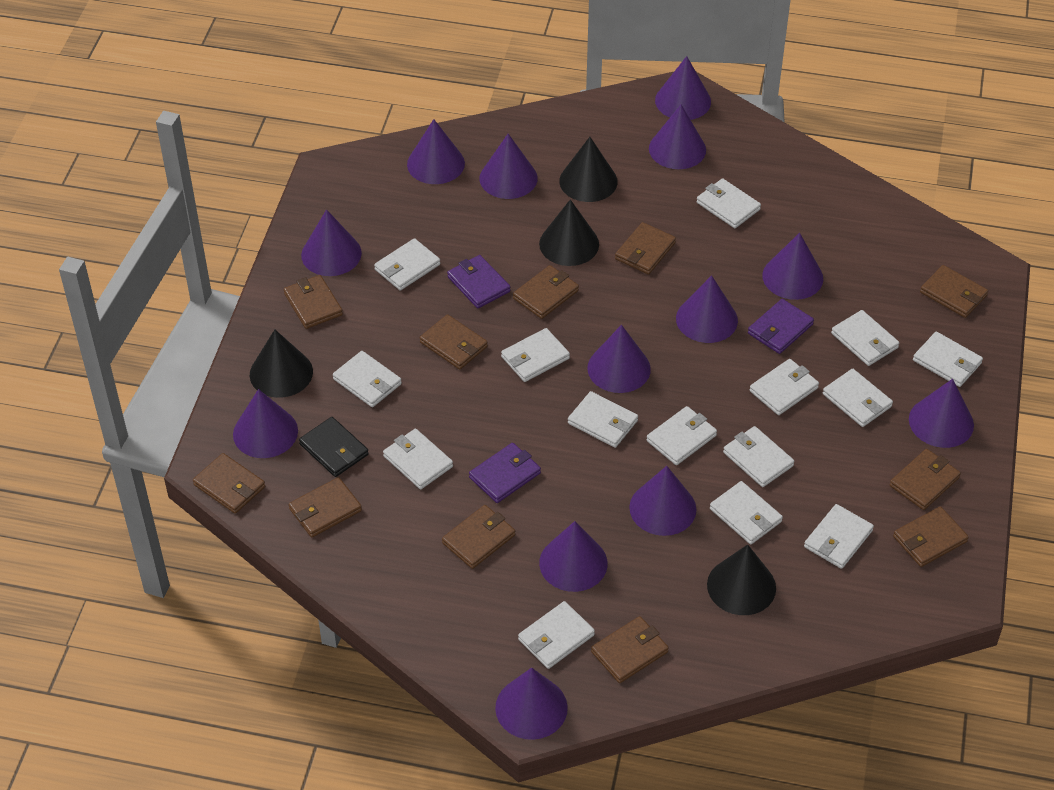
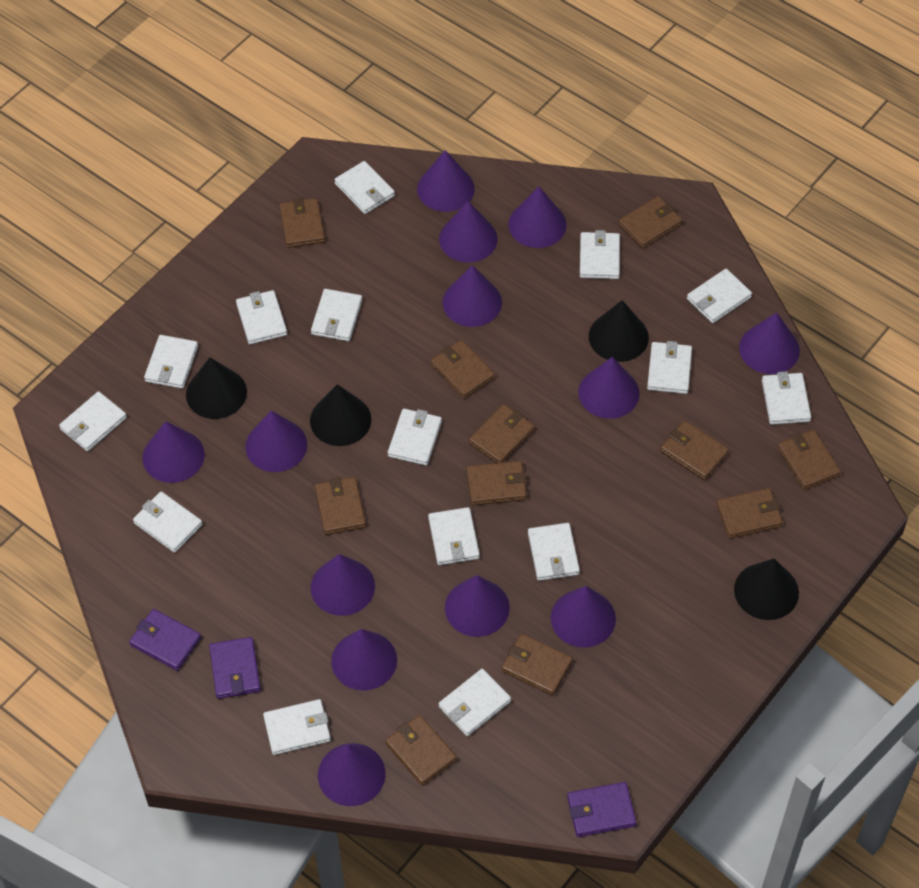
black wallet: [299,417,369,477] = 1 -> none = 0

